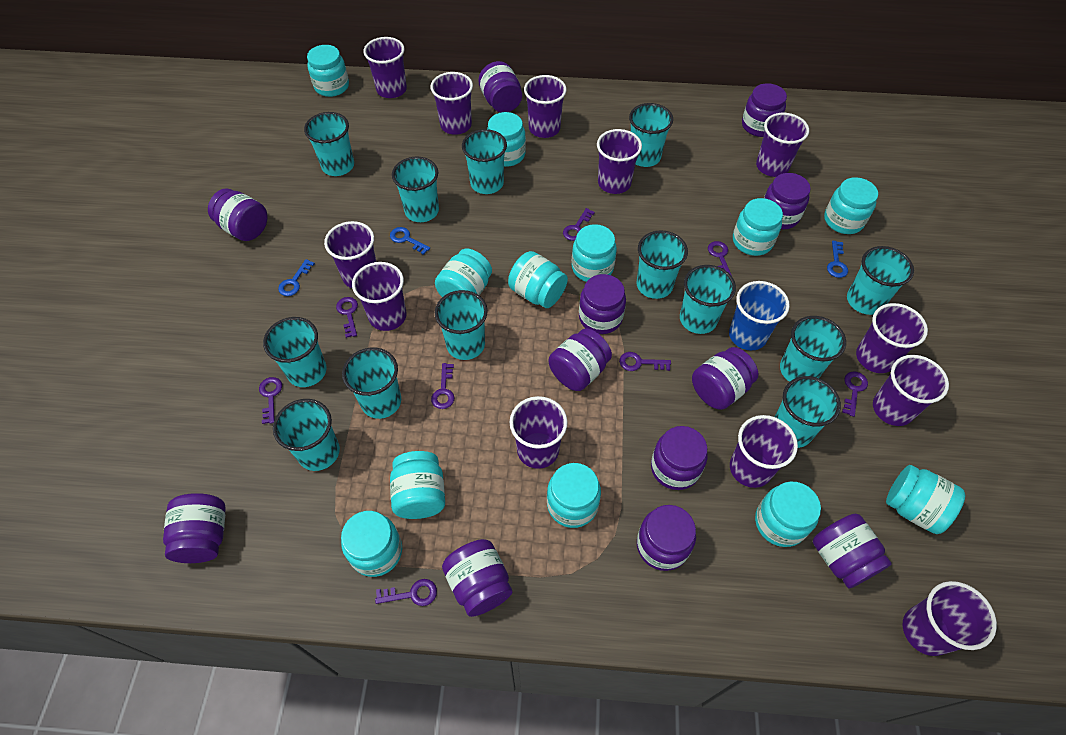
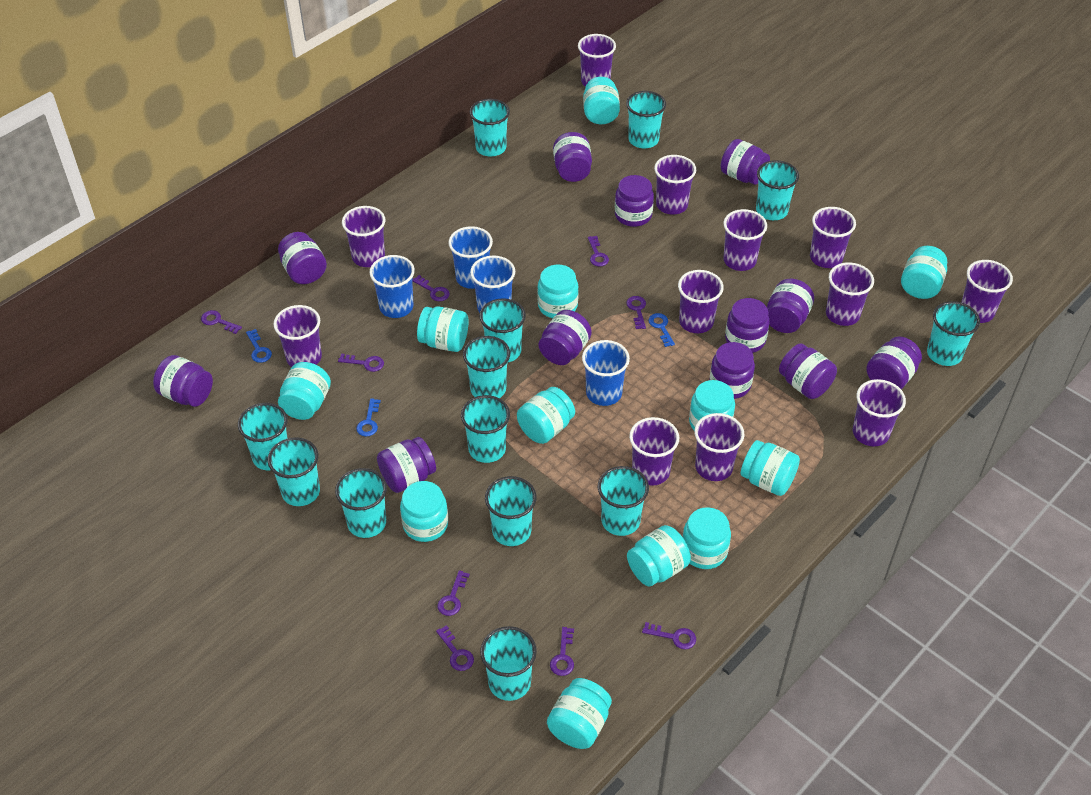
blue cup: [729,281,790,350] = 1 -> [370,255,415,318] [449,226,493,289] [470,255,515,313] [582,340,630,406] = 4
purple key: [259,377,282,424] [336,297,358,338] [375,579,437,606] [431,363,454,409] [563,208,595,241] [619,352,671,371] [708,241,732,276] [842,371,868,417] = 8 -> [201,310,242,334] [338,353,384,372] [412,275,450,301] [436,625,474,671] [437,570,470,616] [550,627,574,676] [588,236,609,267] [626,296,646,329] [642,622,696,649] = 9

